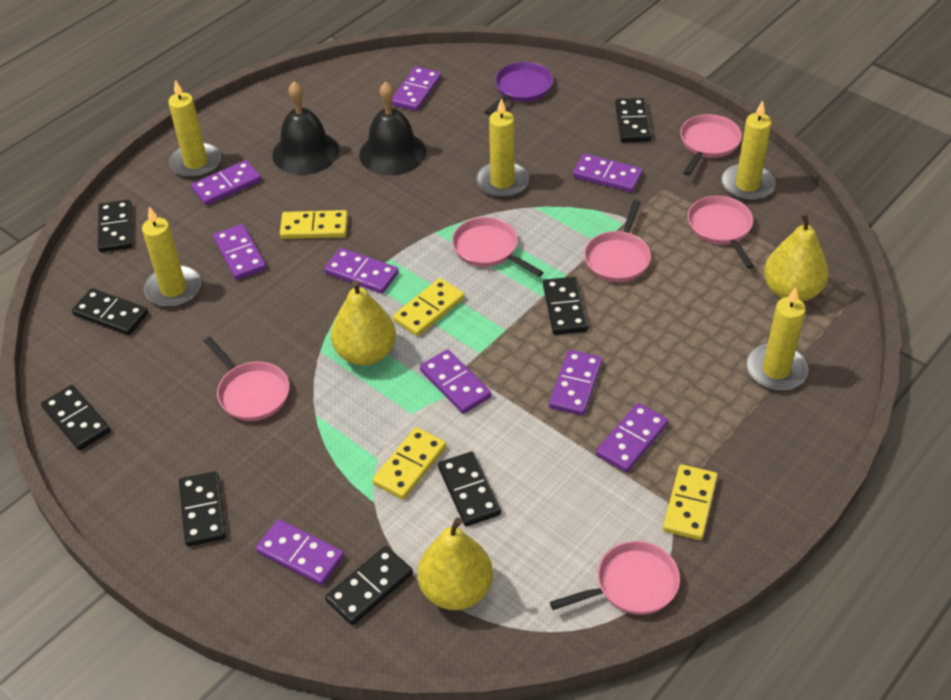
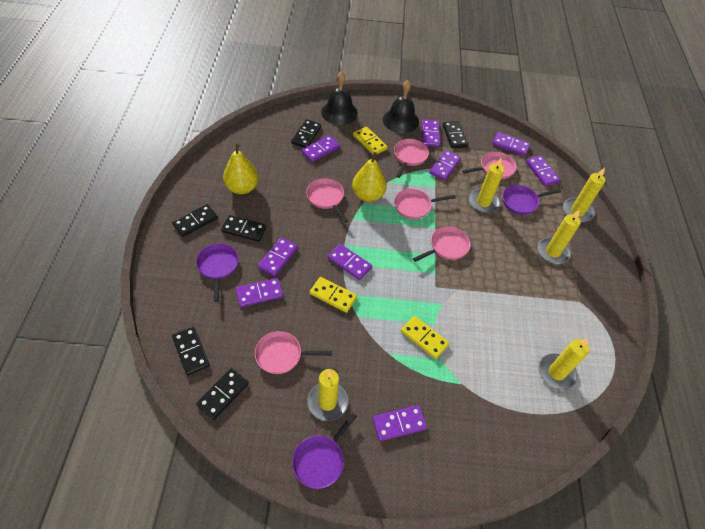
black domino: [41,385,111,450] [72,288,148,335] [98,200,132,252] [179,471,226,546] [325,546,413,625] [438,452,501,526] [543,277,588,335] [615,98,652,143] = 8 -> [172,204,218,237] [172,326,210,375] [196,368,249,420] [221,215,267,242] [291,119,321,148] [443,121,468,148] = 6
purple pan: [484,62,553,115] = 1 -> [196,243,239,302] [292,413,357,489] [502,185,561,215] = 3
yellow domino: [280,210,348,239] [372,427,446,500] [393,278,465,336] [663,464,718,540] = 4 -> [310,277,357,313] [353,126,388,155] [401,316,449,359] = 3
yellow pear: [331,280,396,366] [418,517,493,610] [764,212,829,302] = 3 -> [223,143,259,194] [352,152,387,202] = 2

